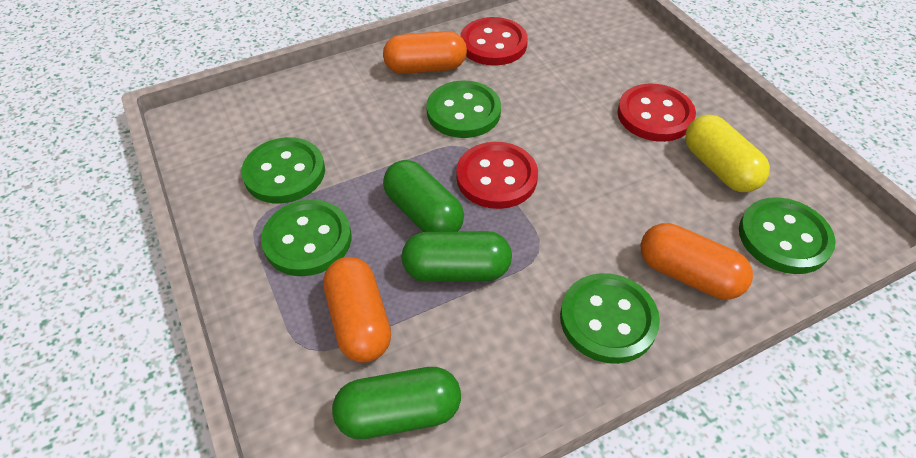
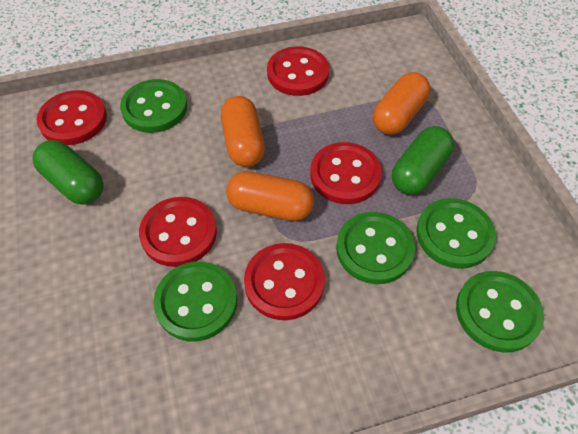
green capsule: [332,367,461,439] [383,160,464,232] [402,231,512,282] = 3 -> [33,140,104,204] [392,126,454,195] = 2
red button: [456,142,538,209] [460,17,528,66] [617,84,696,142] = 3 -> [37,90,107,145] [139,197,217,267] [244,243,325,320] [267,46,329,96] [310,142,382,204] = 5
yellow capsule: [685,114,770,192] = 1 -> none = 0

